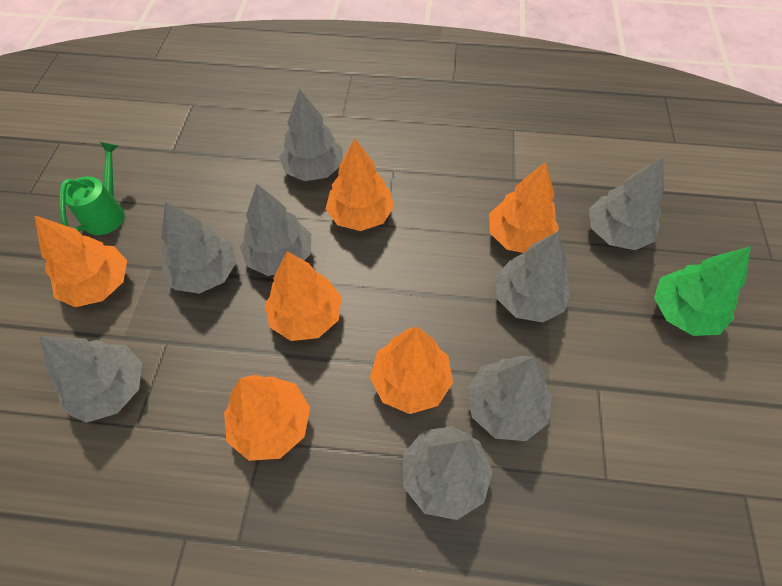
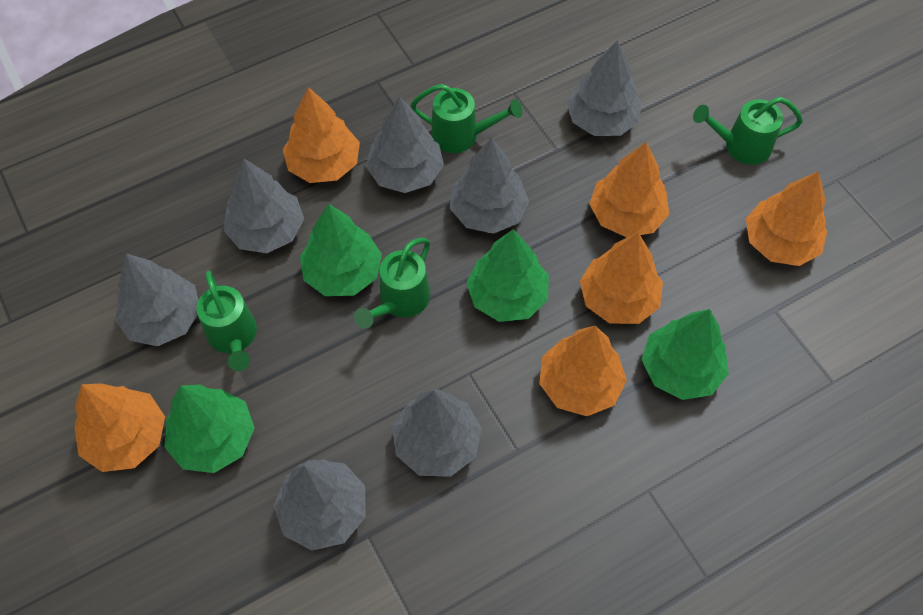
green tree: [654,246,751,336] = 1 -> [164,384,255,473] [300,204,382,296] [466,229,549,322] [642,309,729,400] = 4
green watering can: [59,142,125,235] = 1 -> [197,271,257,371] [354,238,430,329] [411,84,523,153] [693,97,803,165] = 4
grey tree: [40,336,142,423] [161,202,237,294] [240,184,311,276] [279,89,343,181] [403,426,493,520] [467,356,552,441] [495,232,571,322] [589,158,664,250] = 8 -> [115,254,198,346] [224,159,304,253] [273,459,365,551] [366,96,444,193] [392,389,482,477] [450,138,529,234] [566,40,641,136] = 7

